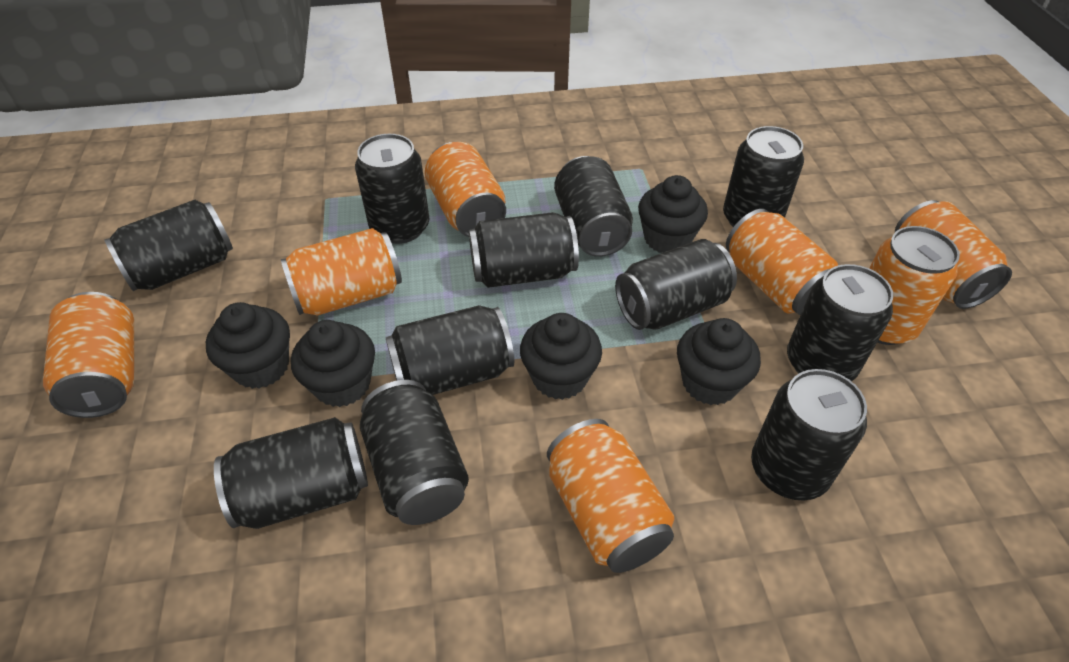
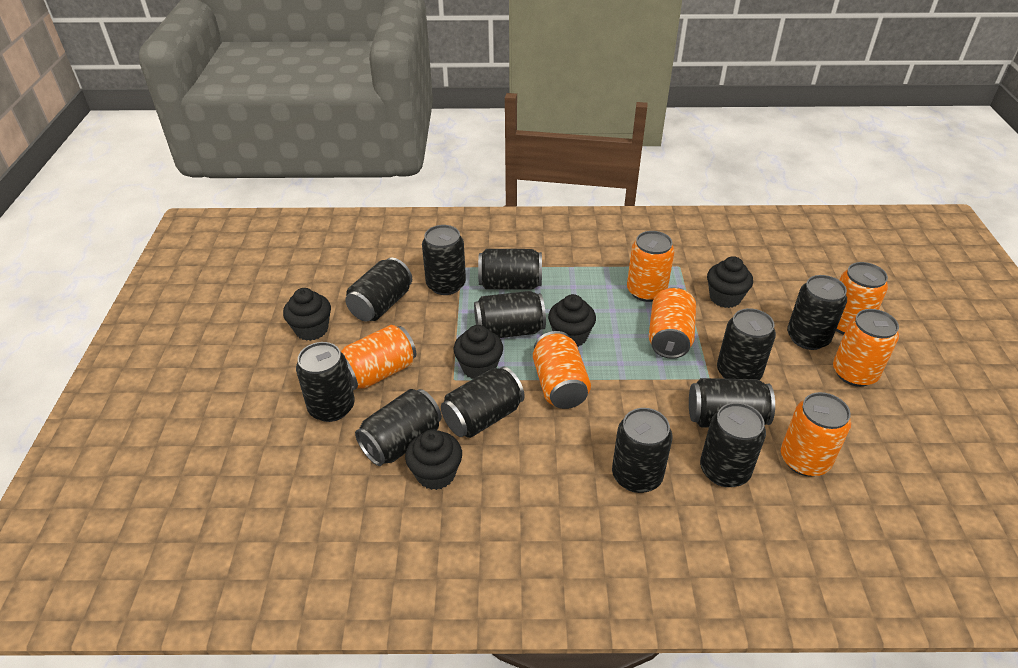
black can: [104,200,233,291] [214,417,368,529] [355,134,429,244] [360,380,469,525] [386,305,514,395] [469,212,579,288] [554,156,633,257] [615,239,737,330] [723,126,804,227] [751,369,867,500] [787,264,893,381] = 11 -> [296,342,355,422] [345,258,412,321] [355,389,442,466] [422,225,466,295] [441,367,525,438] [474,291,546,338] [478,249,542,290] [612,408,672,493] [689,378,775,428] [700,403,766,487] [717,308,776,380] [787,275,847,350] = 12

